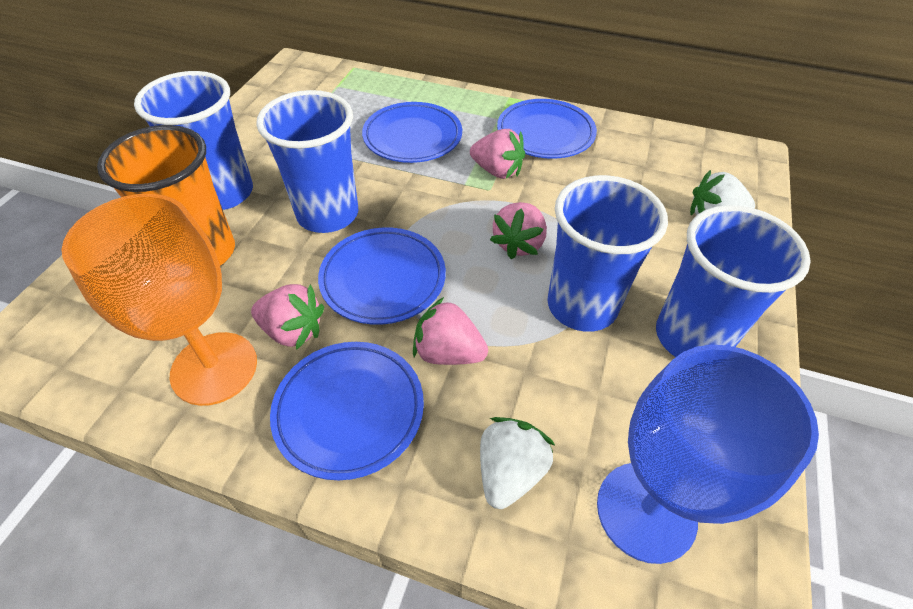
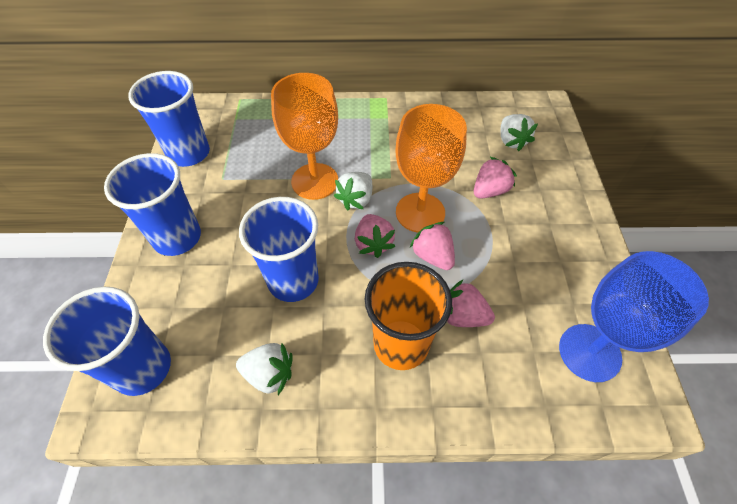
blue plate: [270,342,424,480] [318,228,446,325] [362,102,462,163] [497,99,597,159] = 4 -> none = 0
orange goblet: [61,194,257,406] = 1 -> [271,73,338,200] [395,104,467,233] = 2
white strawberry: [480,417,555,509] [690,170,755,215] = 2 -> [236,343,293,395] [334,172,372,211] [501,114,538,151] = 3

